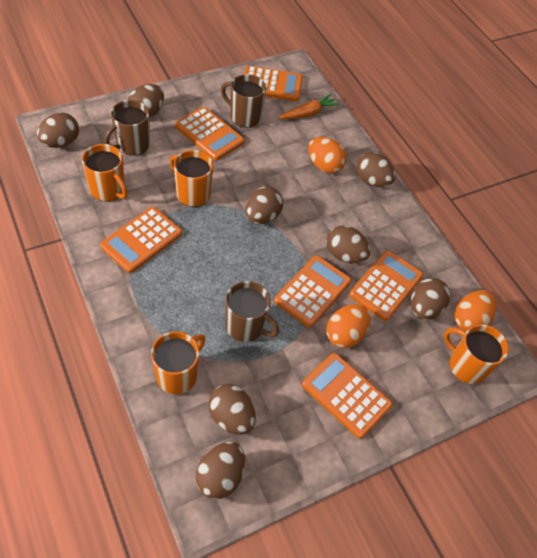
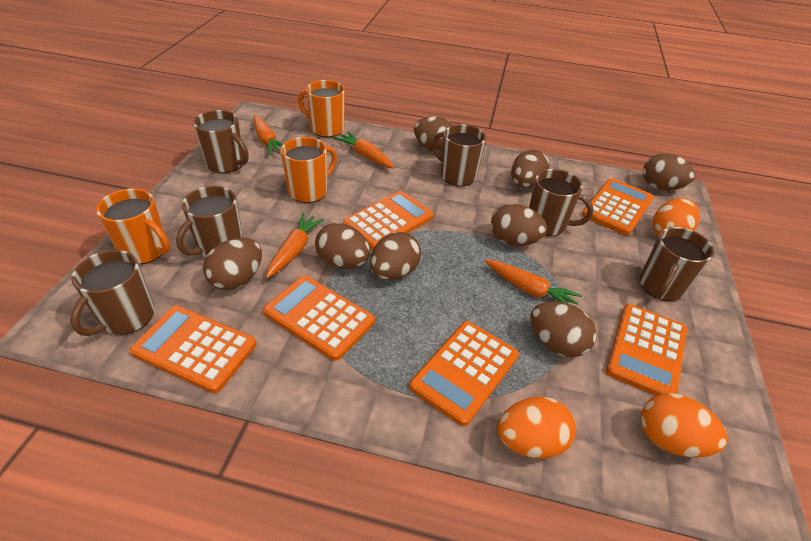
brown mug: [104,100,150,156] [221,74,266,128] [226,281,279,342] = 3 -> [70,250,155,336] [176,186,243,258] [193,110,249,173] [432,124,486,186] [529,169,594,236] [640,227,714,301] = 6
orange carrot: [279,94,340,119] = 1 -> [254,115,283,155] [266,213,324,278] [334,131,395,168] [485,259,582,305] = 4
orange mug: [82,144,128,202] [151,331,206,394] [169,150,213,207] [444,324,509,384] = 4 -> [96,189,170,264] [281,137,337,203] [298,80,345,137] = 3

